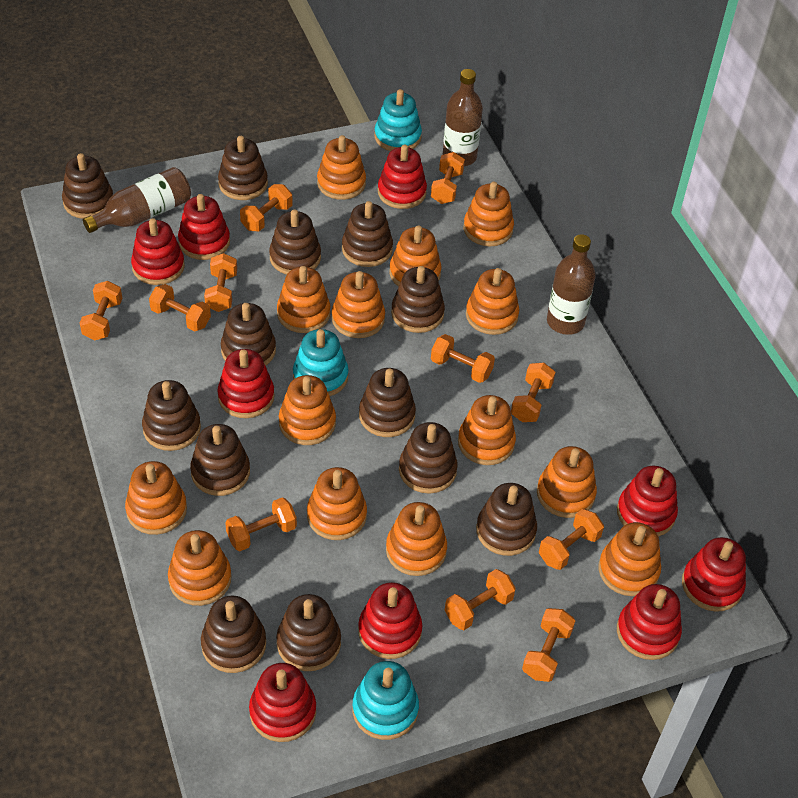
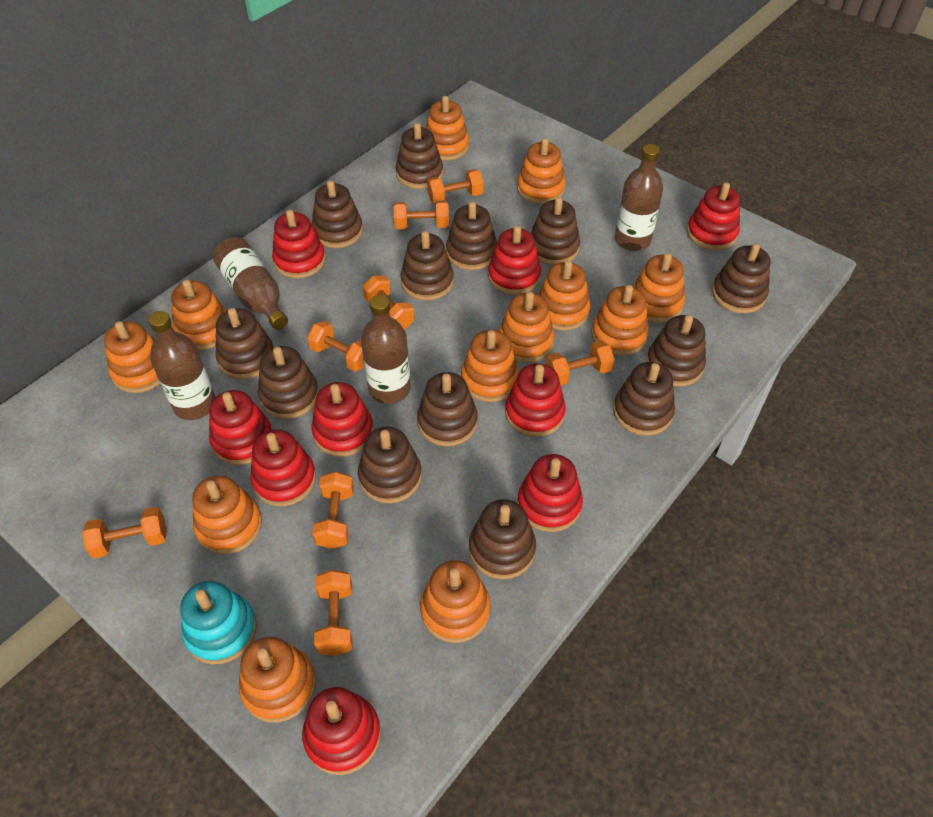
brown bottle: [83,167,191,233] [443,69,483,166] [547,234,596,335] = 3 -> [148,311,216,420] [213,237,288,329] [361,295,411,404] [615,144,663,251] = 4
orange dumbbell: [80,281,122,341] [149,284,211,332] [204,253,237,312] [225,497,297,551] [240,184,292,231] [431,152,465,204] [431,334,495,383] [445,569,516,630] [511,363,555,422] [522,608,575,682] [539,509,604,570] = 11 -> [82,507,167,558] [307,321,365,372] [312,471,354,549] [314,570,352,656] [363,276,415,330] [393,200,449,229] [427,169,484,203] [546,341,615,385] = 8
orange stacking toy: [125,461,187,535] [168,530,232,606] [277,266,331,333] [279,375,336,445] [307,467,367,540] [317,135,366,200] [332,271,385,338] [386,502,447,576] [389,226,442,287] [458,395,516,465] [463,182,514,246] [466,268,519,335] [537,446,597,518] [599,522,661,596] = 14 -> [104,321,160,393] [171,280,226,350] [192,476,262,555] [239,637,316,723] [420,560,491,643] [426,96,469,160] [461,330,519,402] [499,292,555,363] [517,138,566,204] [538,260,591,331] [591,285,649,356] [633,253,685,323] = 12
turquoise stacking toy: [293,329,349,396] [352,661,419,740] [374,89,422,151] = 3 -> [180,581,257,664] = 1

